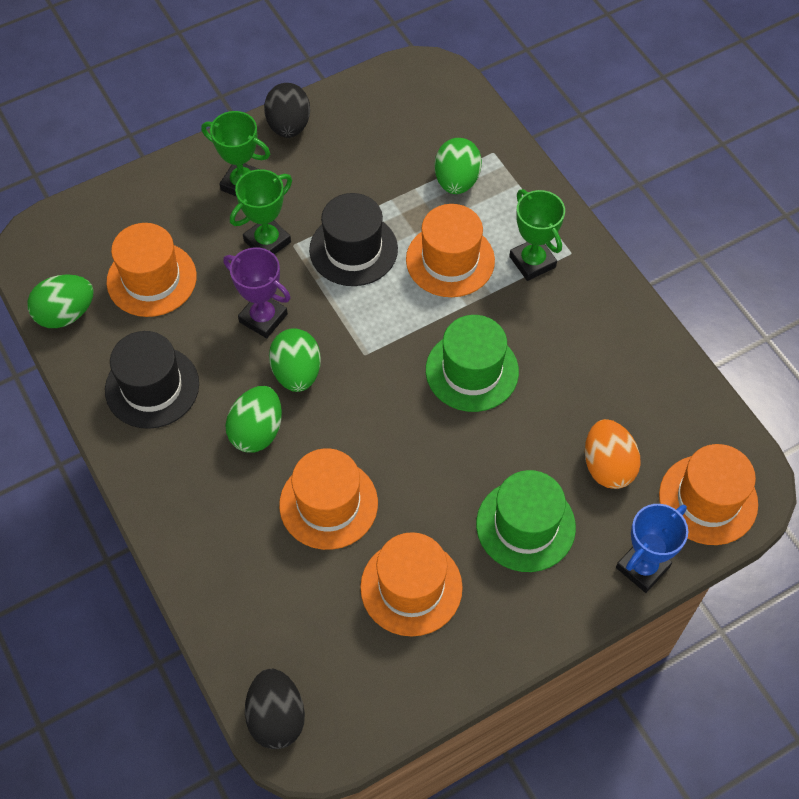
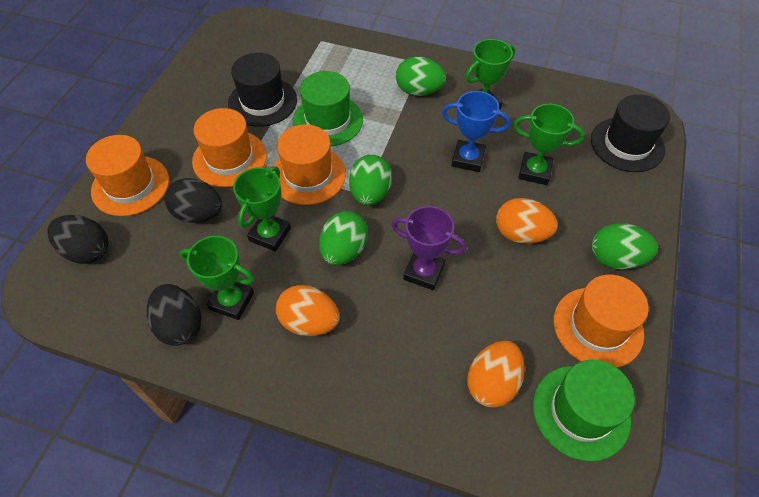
black egg: [245,669,305,749] [264,83,310,138] = 2 -> [47,215,108,264] [147,284,201,346] [164,178,222,223] = 3
green trophy: [201,111,270,197] [230,169,292,255] [509,189,565,281] = 3 -> [180,236,254,320] [233,166,291,251] [465,39,515,110] [513,104,585,185] = 4
orange egg: [585,419,641,489] = 1 -> [276,285,340,336] [467,341,525,408] [496,198,558,244] = 3
orange hat: [107,223,197,317] [279,448,378,550] [360,532,463,636] [406,204,495,297] [659,444,758,545] = 5 -> [86,135,169,216] [192,108,267,187] [274,124,346,205] [554,275,649,368] = 4

